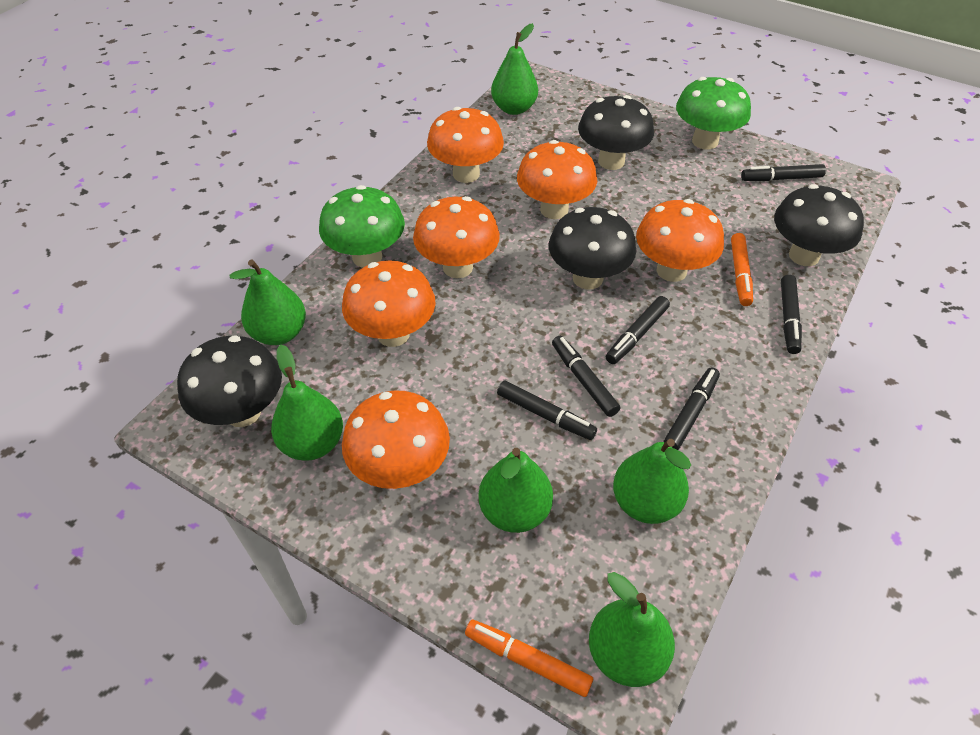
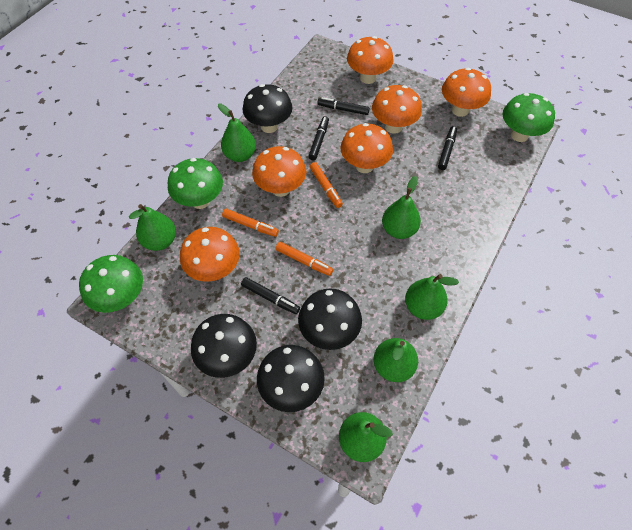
black marker: [497,380,597,440] [552,336,620,417] [606,296,670,364] [663,368,720,450] [741,164,826,181] [781,275,802,354] = 6 -> [241,277,300,314] [308,116,329,161] [318,97,370,115] [438,126,457,170] = 4
green mushroom: [319,185,405,268] [676,77,751,150] = 2 -> [79,255,143,313] [168,158,223,209] [503,93,555,142] = 3
orange marker: [465,620,593,697] [731,233,753,306] = 2 -> [222,209,279,237] [275,242,333,276] [310,162,343,208] = 3

